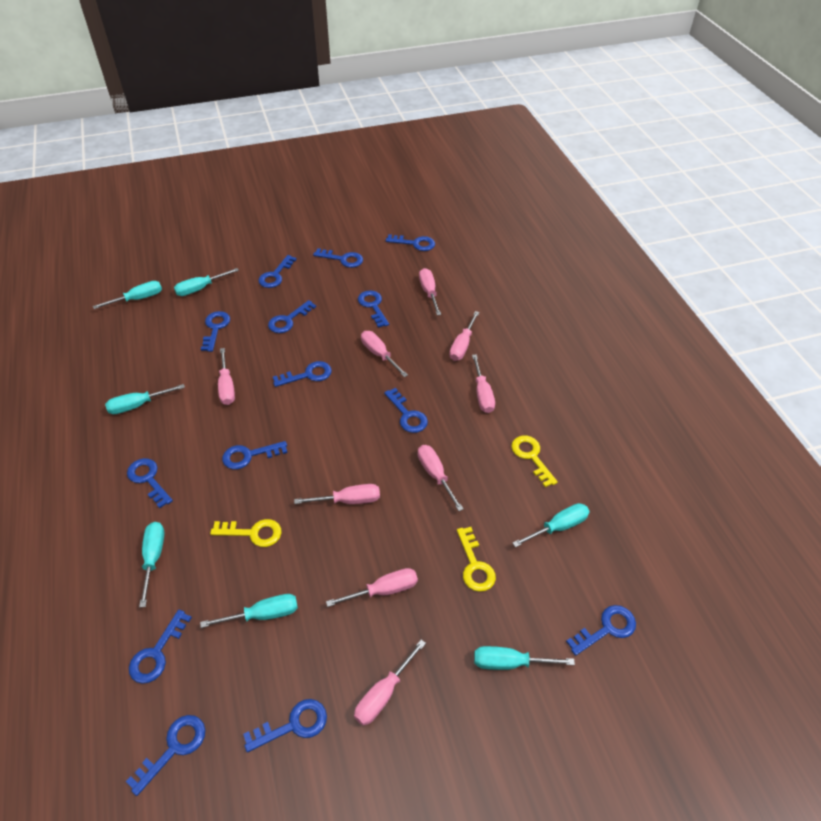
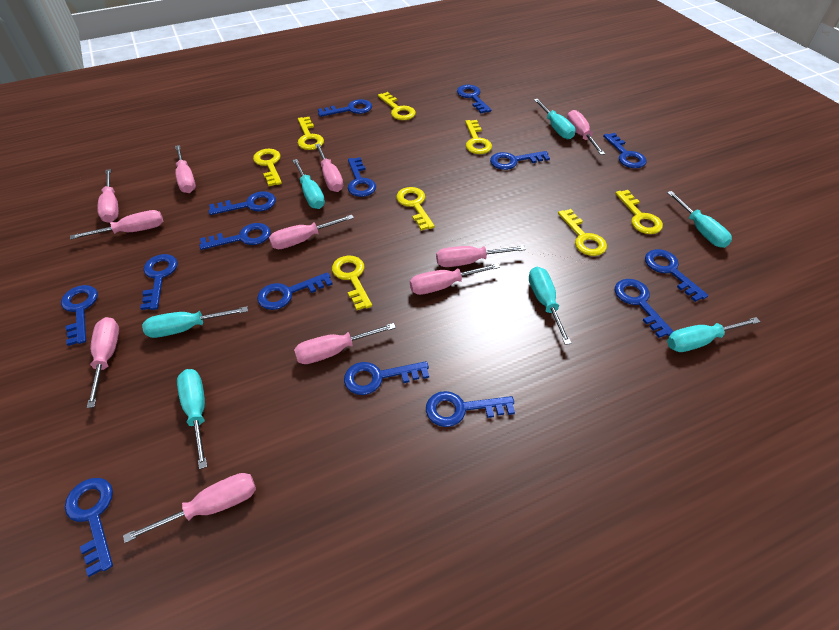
blue key: [126,715,205,796] [127,458,173,508] [129,610,192,684] [201,311,230,352] [222,441,288,469] [243,699,327,752] [258,255,297,288] [268,300,316,333] [273,361,332,387] [313,248,363,268] [358,290,389,328] [384,388,428,433] [386,234,435,251] [566,605,636,656] = 14 -> [61,285,98,346] [65,478,113,577] [140,254,178,310] [199,223,271,250] [209,191,276,215] [257,272,333,310] [318,99,372,117] [344,361,429,395] [348,157,376,197] [426,391,515,427] [457,85,491,113] [490,151,550,170] [603,133,647,168] [615,279,674,338] [645,249,708,302] = 15
pink screwdriver: [218,348,235,405] [294,484,380,504] [326,568,418,607] [354,640,426,726] [361,331,408,377] [418,445,463,511] [419,268,441,315] [449,311,479,361] [472,354,495,413] = 9 -> [70,210,163,240] [87,317,119,408] [97,169,119,223] [123,473,256,543] [175,145,196,193] [269,215,354,249] [294,323,396,364] [315,144,343,192] [410,263,500,295] [436,246,526,267] [567,110,605,155] = 11
yellow key: [210,519,282,547] [457,527,496,592] [511,435,558,487] = 3 -> [253,149,282,186] [298,117,324,150] [332,256,372,310] [378,92,416,120] [396,187,435,231] [465,120,492,154] [558,209,607,256] [615,190,663,234] = 8

